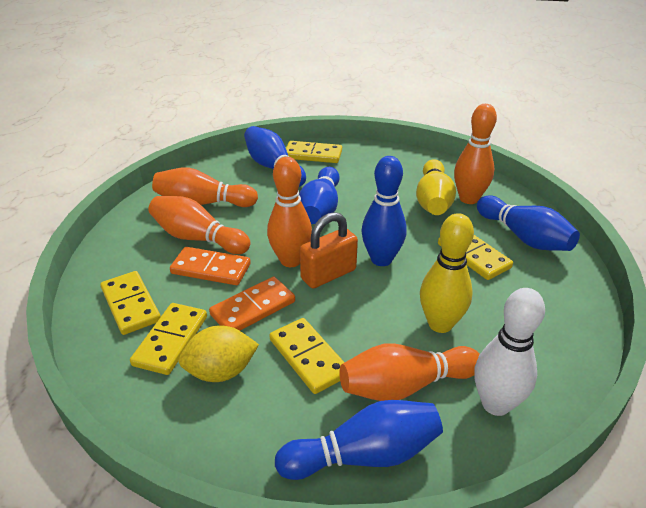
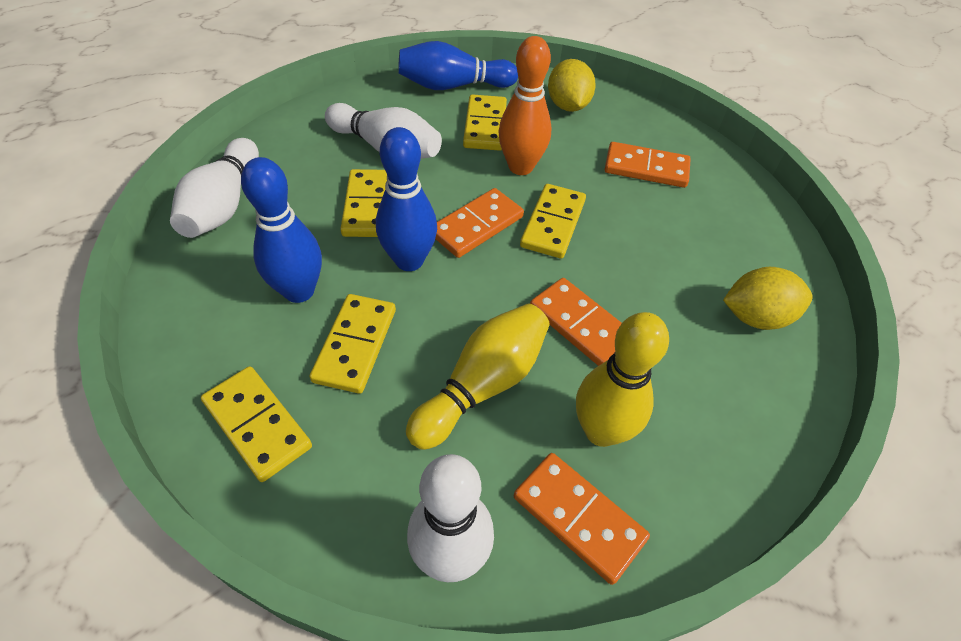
blue bowling pin: [244,126,306,187] [275,400,443,480] [299,167,340,224] [361,156,407,266] [477,195,580,251] = 5 -> [241,157,322,303] [376,127,437,271] [398,41,518,90] = 3
orange bowling pin: [148,196,250,254] [152,167,258,207] [267,157,312,267] [339,343,480,401] [454,104,497,204] = 5 -> [498,36,552,175] = 1
orange domino: [170,247,251,285] [209,277,295,331] = 2 -> [435,188,524,258] [514,453,650,585] [530,278,622,366] [605,142,691,188] = 4
orange padlock: [300,212,358,289] = 1 -> none = 0
white bowling pin: [474,288,545,416] = 1 -> [170,138,259,238] [325,103,442,159] [407,454,494,582] = 3
yellow lemon: [179,326,259,382] = 1 -> [548,59,596,112] [723,267,813,330] = 2

